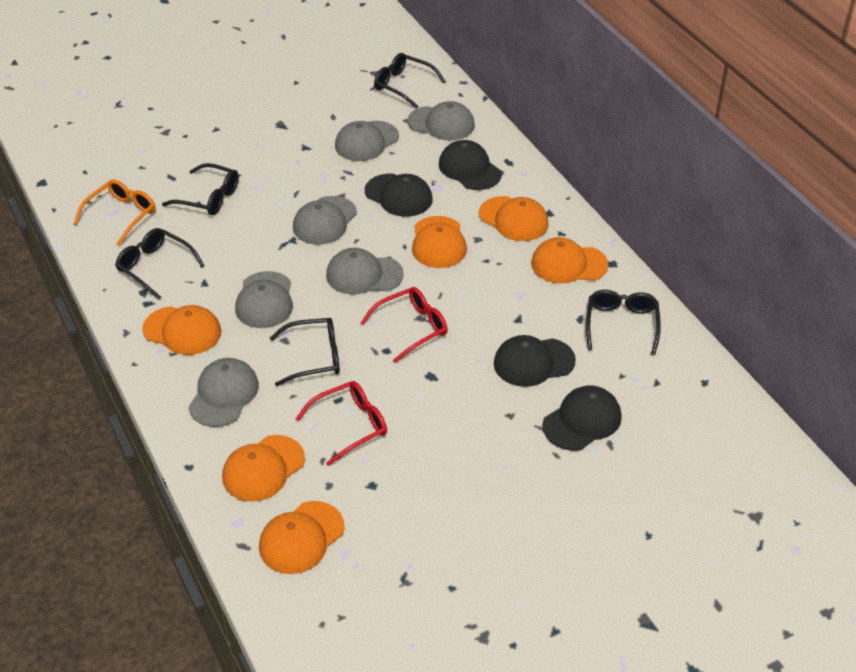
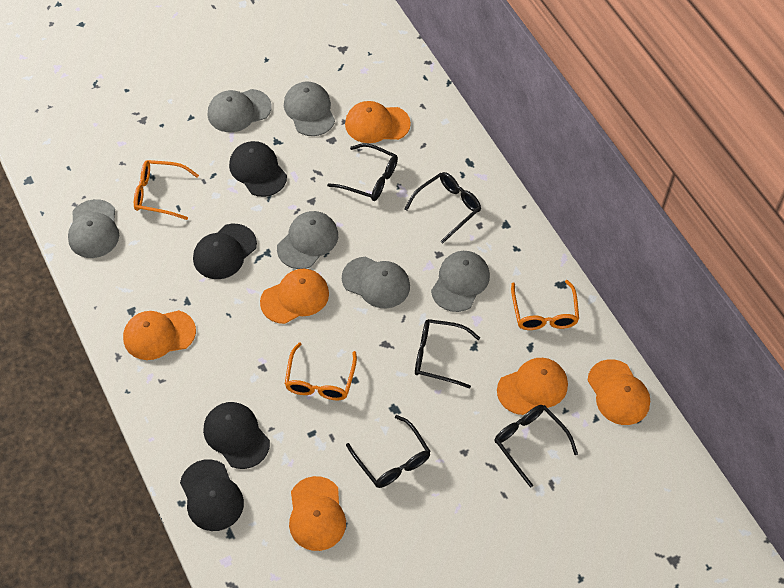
orange glasses: [73,179,156,246] = 1 -> [134,160,199,220] [285,342,357,400] [511,280,579,330] = 3
red glasses: [296,381,387,466] [361,287,448,363] = 2 -> none = 0

